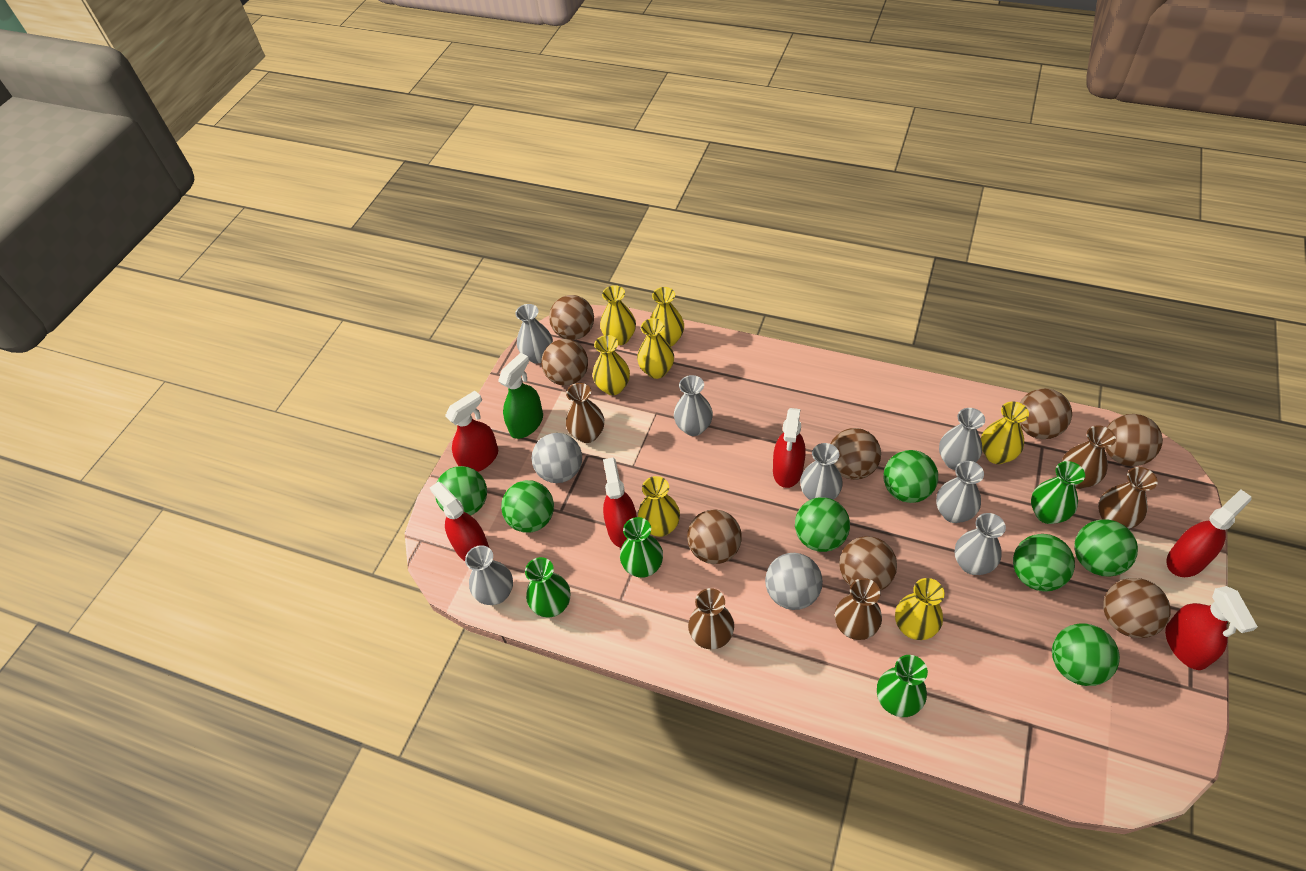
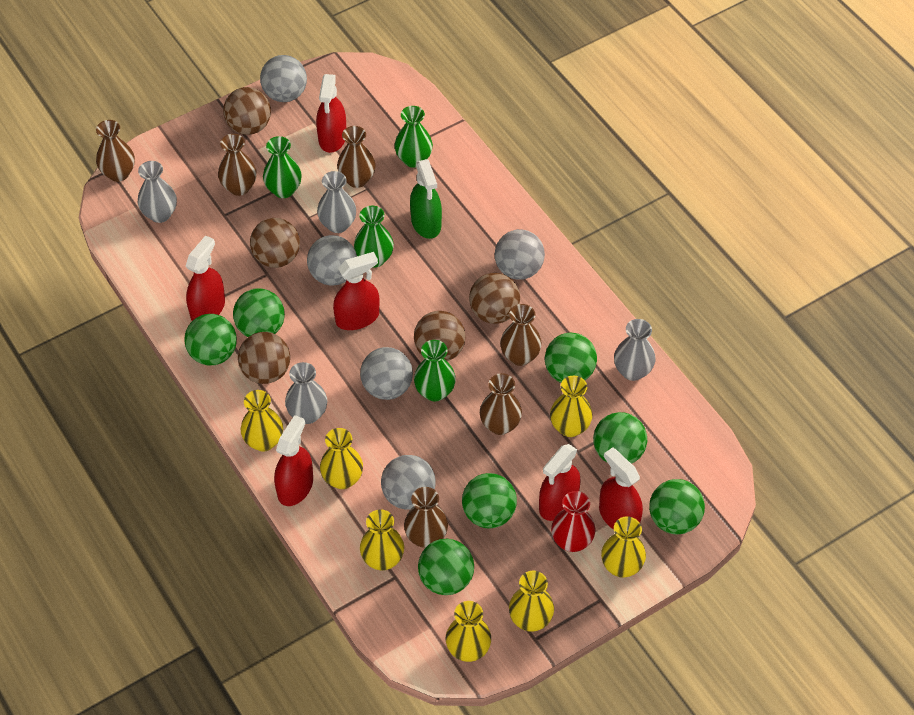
brown ball: [541,339,588,386] [549,295,594,340] [687,509,742,564] [831,428,881,480] [839,536,897,591] [1020,388,1072,439] [1103,578,1171,638] [1105,414,1163,466] = 8 -> [223,87,271,135] [238,332,290,384] [250,218,300,268] [414,311,466,361] [469,273,520,324] = 5
brown vase: [566,383,604,443] [688,588,734,649] [835,578,882,640] [1062,425,1116,489] [1098,467,1158,529] = 5 -> [96,120,135,182] [218,134,257,196] [337,126,376,188] [404,487,448,548] [480,373,522,435] [500,304,542,366] = 6
grey ball: [532,433,582,483] [765,553,823,610] = 2 -> [260,55,307,102] [307,235,357,286] [360,347,413,400] [381,455,436,510] [495,229,545,280] = 5
grey vase: [465,545,513,605] [515,304,553,363] [674,375,713,436] [800,443,843,500] [936,461,984,523] [939,408,985,470] [954,513,1006,575] = 7 -> [138,161,177,223] [285,362,327,424] [317,171,356,233] [614,319,655,381] = 4
red vase: none = 0 -> [551,491,595,552] = 1

